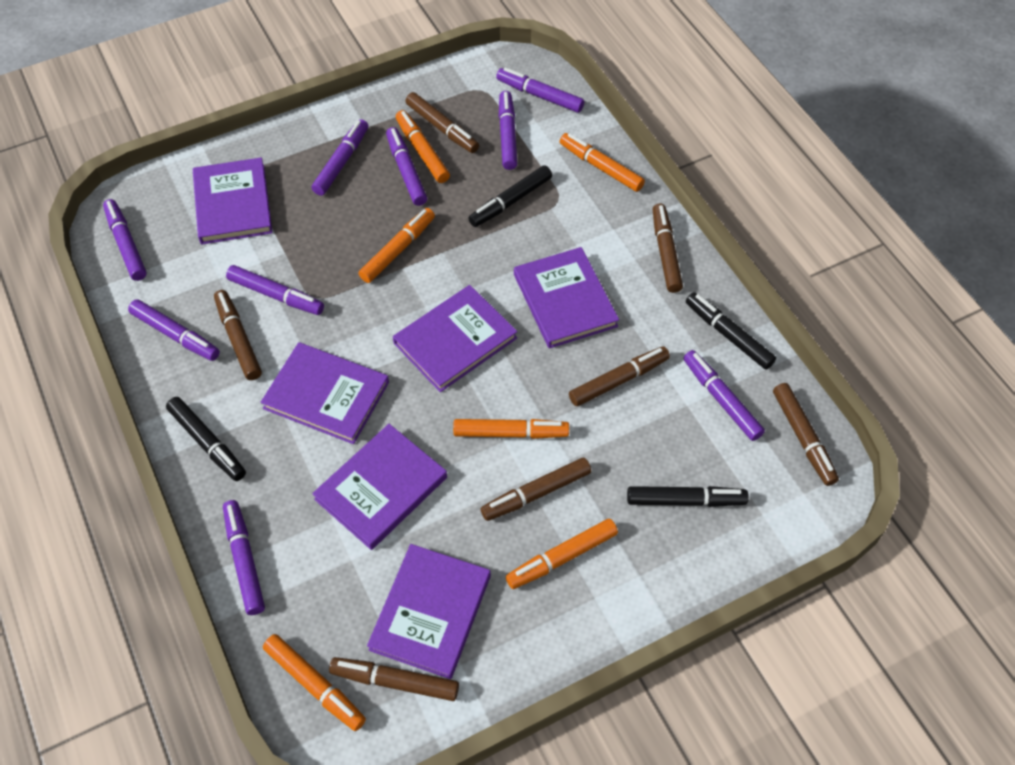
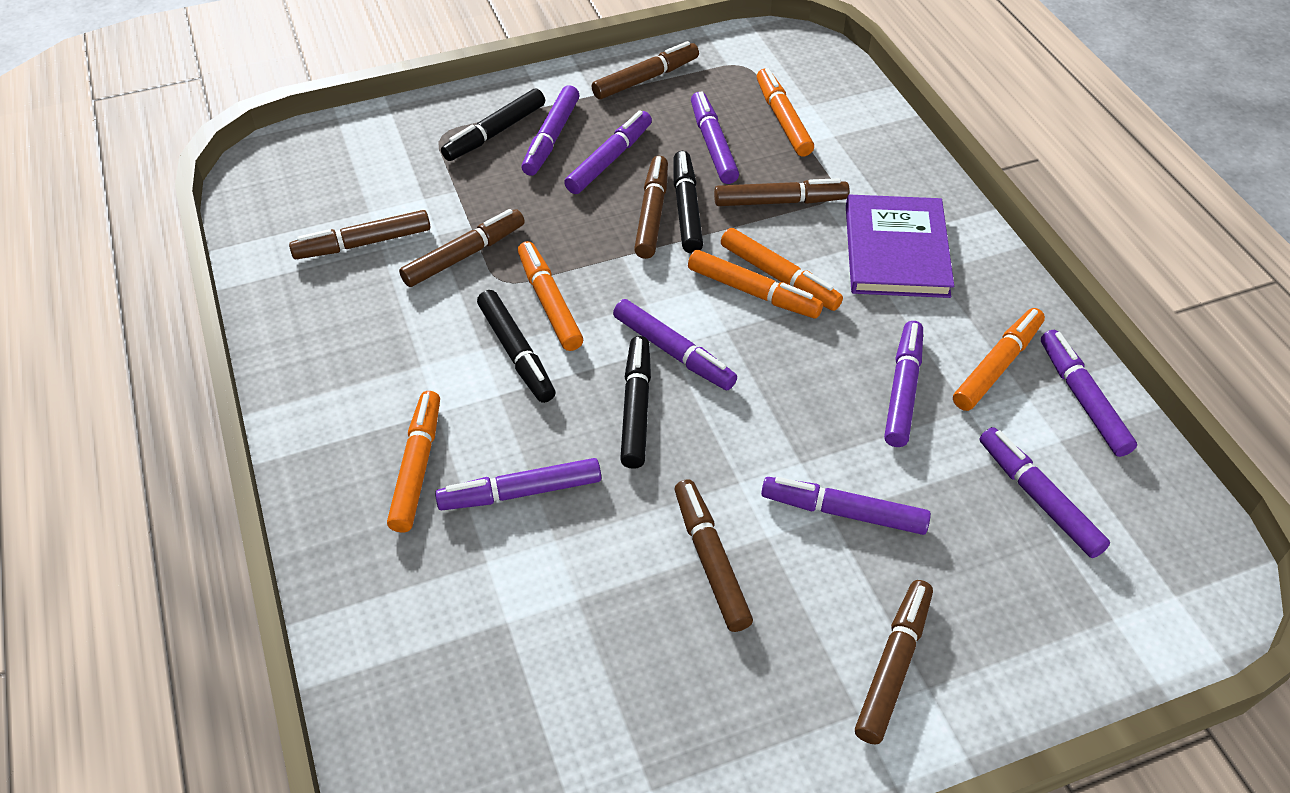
purple book: [193,157,272,244] [261,342,389,444] [312,424,447,550] [367,544,491,679] [393,285,517,392] [514,247,619,349] = 6 -> [846,195,954,298] = 1

